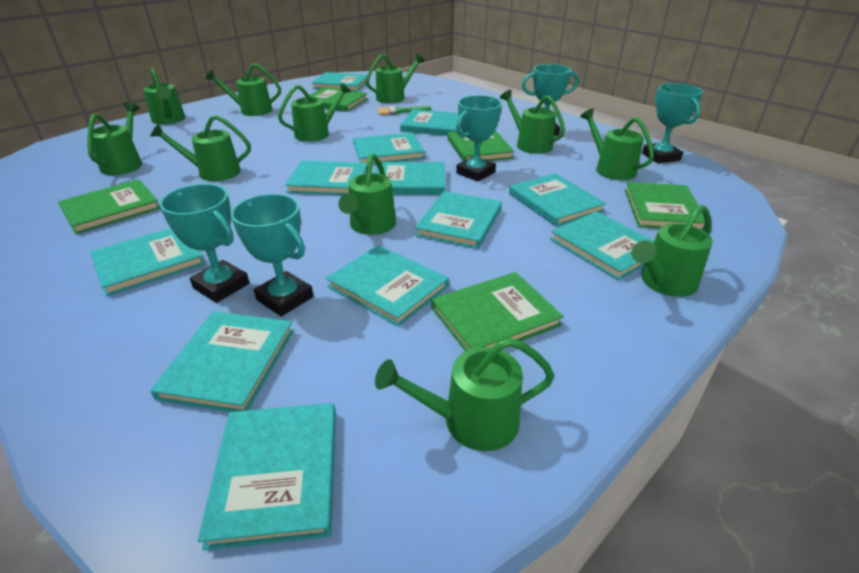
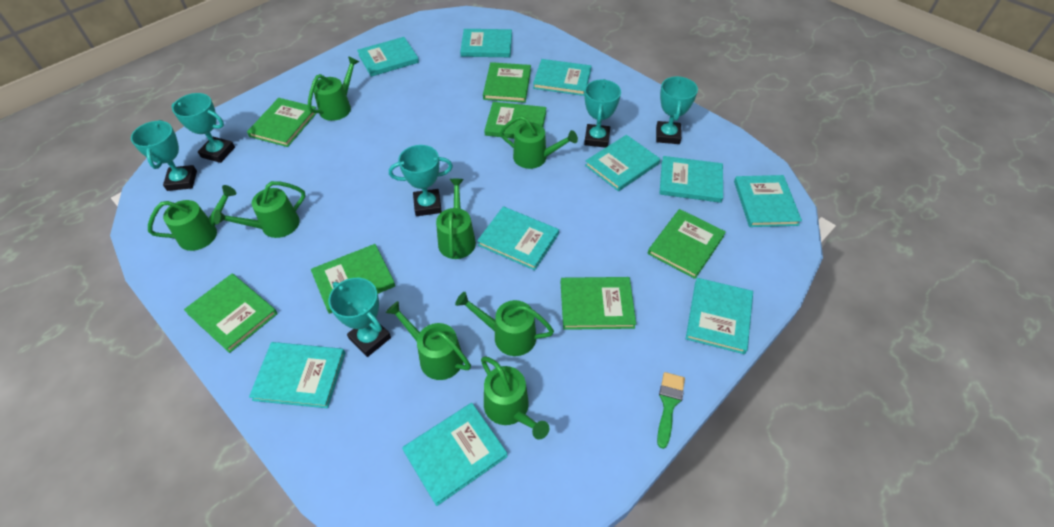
green book: [58,179,160,234] [304,87,368,112] [431,272,564,351] [447,130,514,161] [625,182,705,231] = 5 -> [184,274,278,353] [247,98,317,147] [311,244,395,314] [483,62,531,103] [484,102,546,139] [561,277,636,330] [648,209,726,279] = 7
green watering can: [87,102,142,175] [143,68,185,125] [150,115,251,181] [206,63,281,116] [278,83,351,142] [339,153,396,235] [366,54,424,103] [375,338,555,451] [500,90,565,154] [580,108,654,180] [631,205,713,297] = 11 -> [148,185,236,251] [214,181,305,238] [308,56,359,121] [386,301,471,380] [436,179,476,259] [455,292,554,356] [481,356,549,439] [500,116,578,169] = 8
turquoise book: [90,228,205,296] [150,311,294,412] [198,403,336,550] [285,161,368,195] [311,72,367,92] [326,245,449,326] [353,133,425,164] [374,162,445,195] [400,109,461,136] [415,191,502,249] [509,173,606,227] [550,211,654,280] = 12 -> [249,342,345,408] [357,37,419,77] [402,403,508,506] [460,29,512,57] [477,206,559,270] [533,59,591,96] [585,135,660,191] [659,156,723,203] [686,278,753,354] [734,175,802,227] = 10
turquoise trophy: [160,184,249,303] [231,194,313,317] [456,95,502,182] [522,64,579,136] [642,83,703,164] = 5 -> [131,120,197,191] [171,93,235,163] [328,278,391,357] [389,145,453,216] [584,79,621,148] [656,76,698,144] = 6

